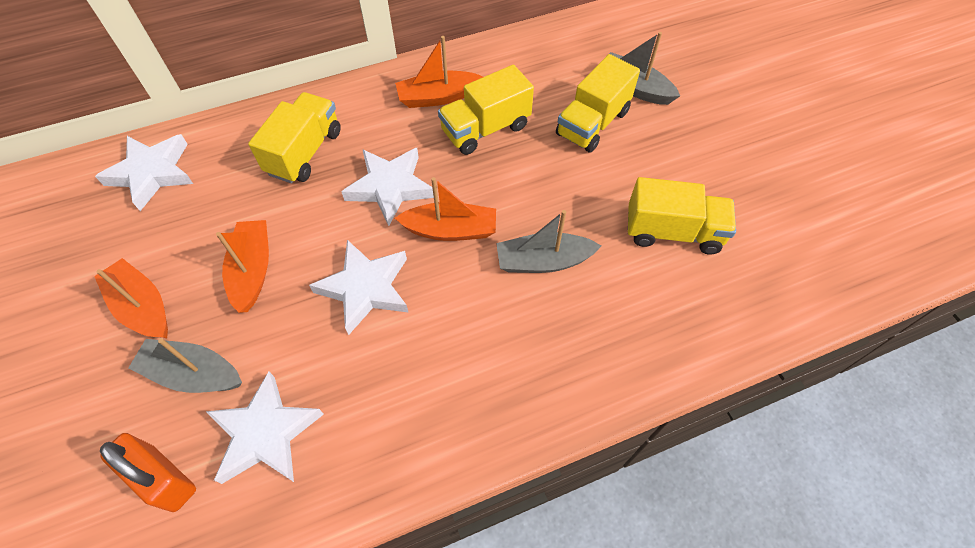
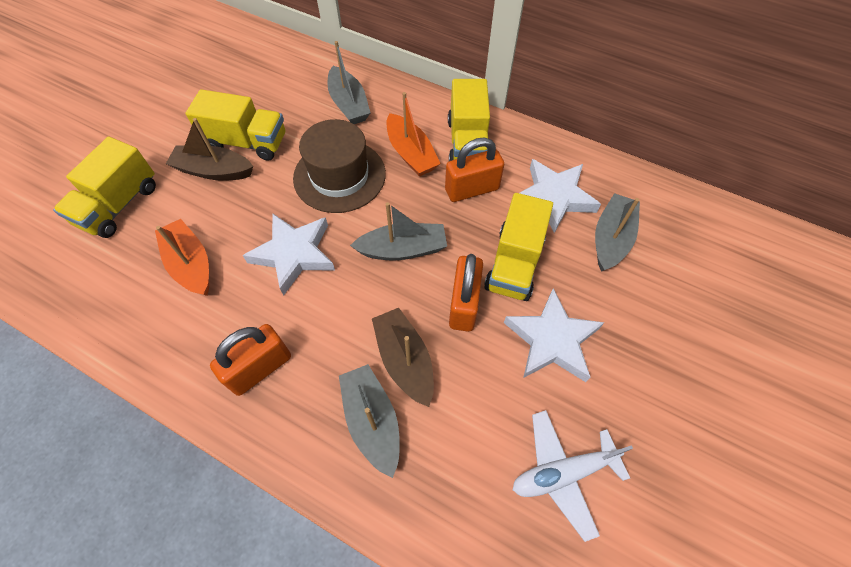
brown boat: none = 0 -> [166,118,253,181] [372,308,434,407] = 2
brown hat: none = 0 -> [293,119,386,213] = 1
grey boat: [128,338,242,393] [496,210,601,273] [609,32,680,105] = 3 -> [327,41,370,124] [339,364,400,478] [350,202,447,261] [595,193,640,272] = 4
orange boat: [94,258,168,338] [216,220,269,313] [395,36,483,108] [395,177,496,241] = 4 -> [155,219,209,296] [387,92,441,177] = 2
orange padlock: [100,433,196,512] = 1 -> [210,324,291,396] [445,137,504,202] [449,254,483,332] = 3
white plane: none = 0 -> [513,410,633,542] = 1
white star: [95,134,193,211] [205,372,324,484] [309,240,409,335] [341,148,434,226] = 4 -> [243,213,335,295] [504,288,605,382] [520,159,601,233] = 3

